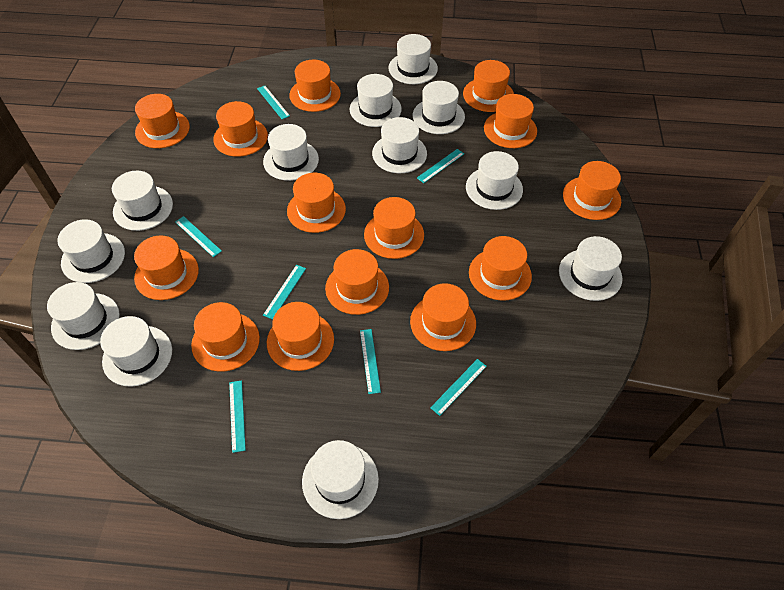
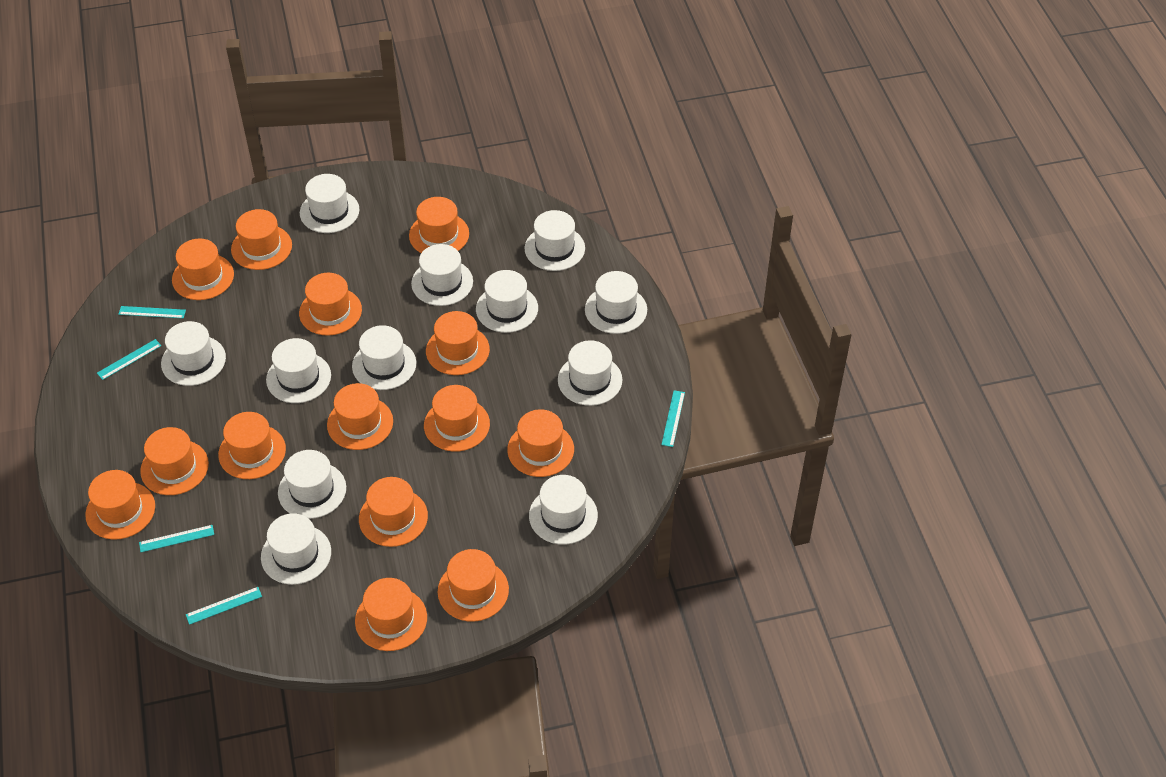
turquoise ruler: [175,216,222,257] [229,380,246,453] [257,86,290,119] [263,265,306,320] [360,329,381,394] [417,149,464,183] [430,359,487,416] = 7 -> [97,339,161,380] [118,306,186,318] [139,525,214,552] [186,587,262,625] [661,390,685,447] = 5

